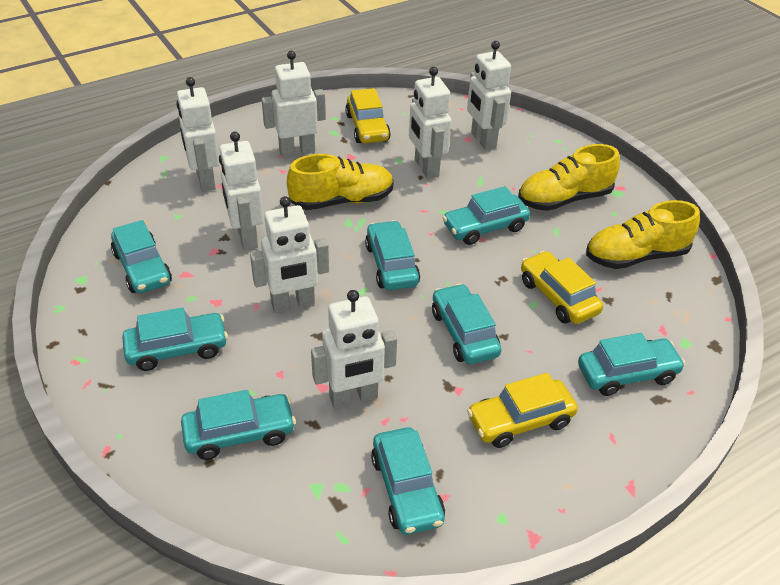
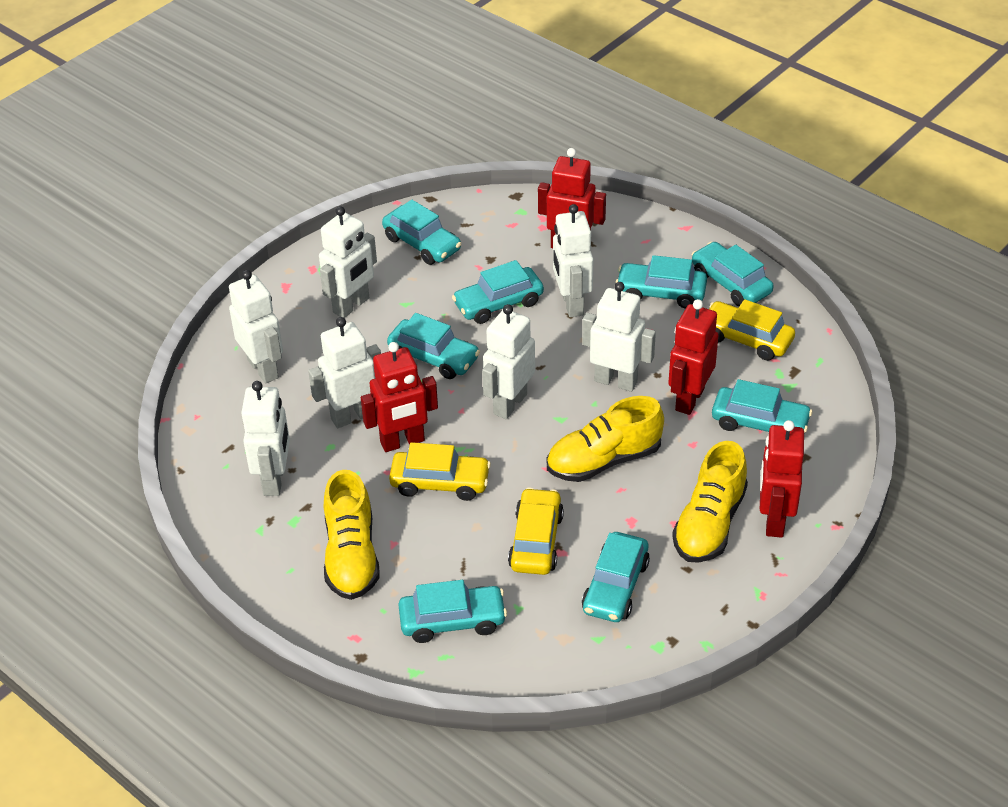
red robot: none = 0 -> [361,342,438,452] [538,148,606,248] [668,299,719,415] [760,420,804,538] = 4

